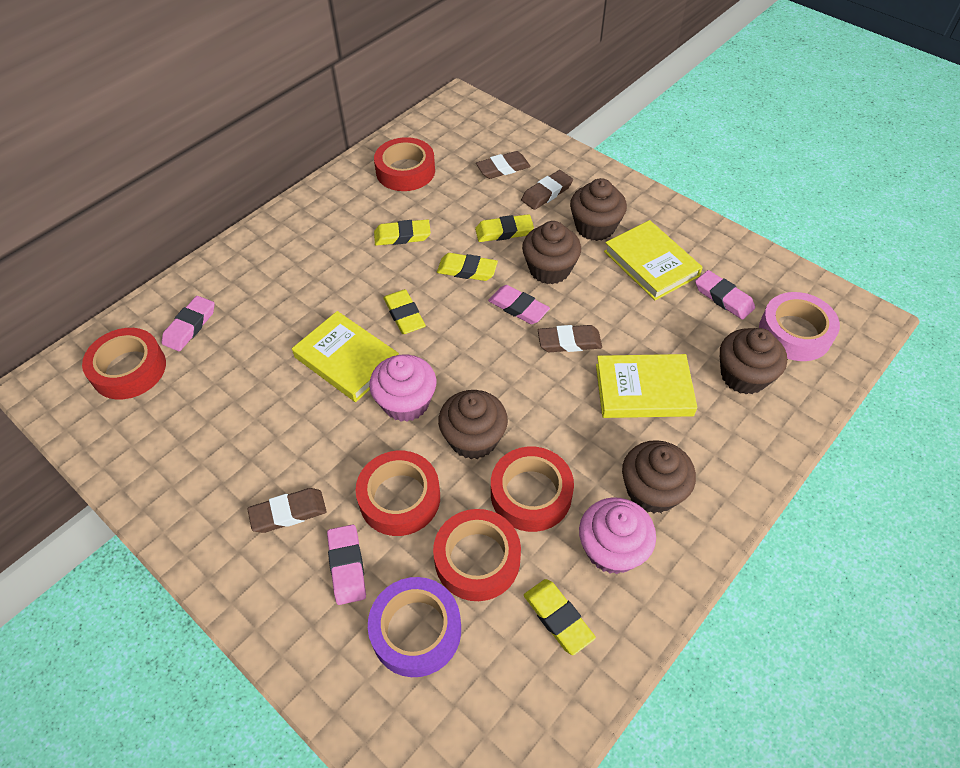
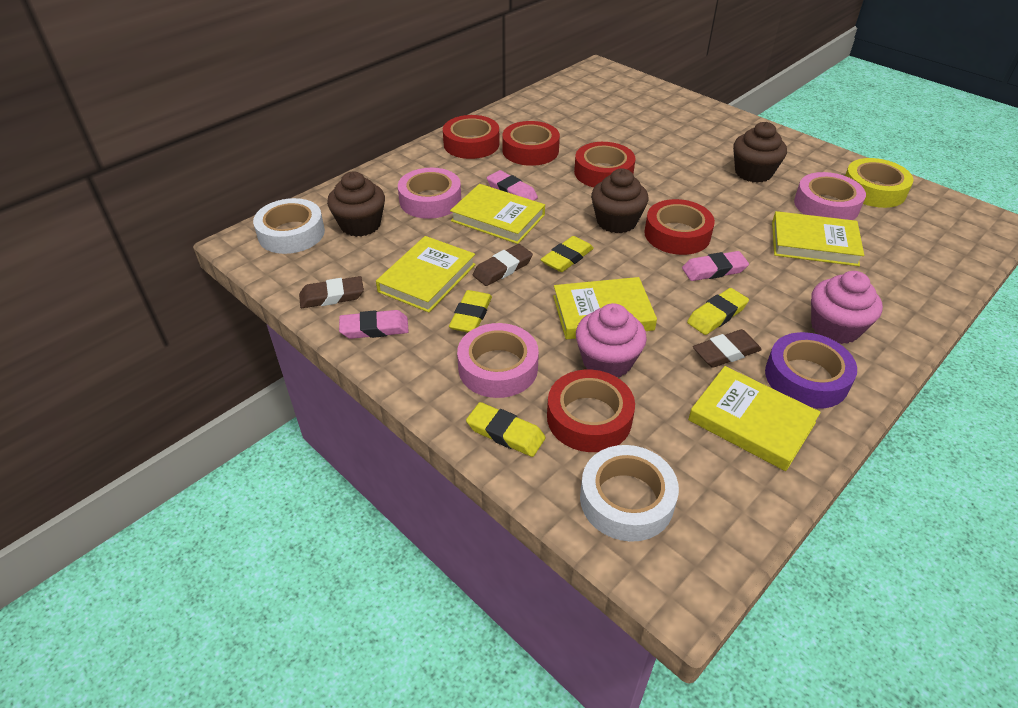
brown cupcake: [438,390,508,459] [522,221,581,284] [570,178,627,241] [622,440,696,513] [720,328,787,394] = 5 -> [327,172,385,237] [591,169,648,233] [733,122,787,183] = 3
brown eraser: [247,488,327,533] [476,151,531,179] [521,170,573,210] [538,325,602,352] = 4 -> [299,276,364,308] [473,244,533,286] [693,329,762,368] = 3
pink eraser: [162,296,215,351] [327,524,366,605] [488,285,550,324] [695,270,755,320] = 4 -> [339,310,409,339] [487,170,538,201] [682,251,749,281] = 3
pink tape: [759,292,840,361] = 1 -> [398,168,461,219] [457,323,539,398] [794,172,866,220] = 3
white tape: none = 0 -> [253,198,325,254] [580,445,679,542] = 2
yellow book: [292,311,399,402] [596,354,698,418] [604,220,703,301] = 3 -> [376,236,476,312] [450,184,545,244] [553,277,657,339] [688,366,821,471] [772,211,864,266] = 5
yellow eraser: [374,219,431,246] [384,289,426,334] [437,253,498,281] [475,214,534,242] [524,579,596,655] = 5 -> [449,290,492,332] [466,402,546,457] [540,236,594,272] [687,288,749,335] = 4
yellow tape: none = 0 -> [845,158,913,208] = 1

